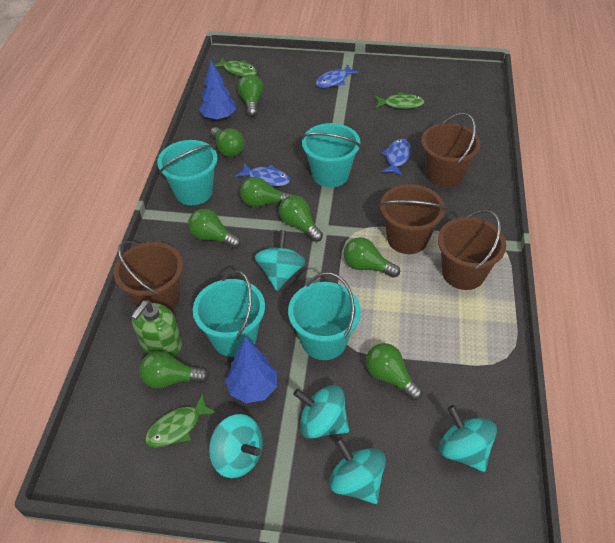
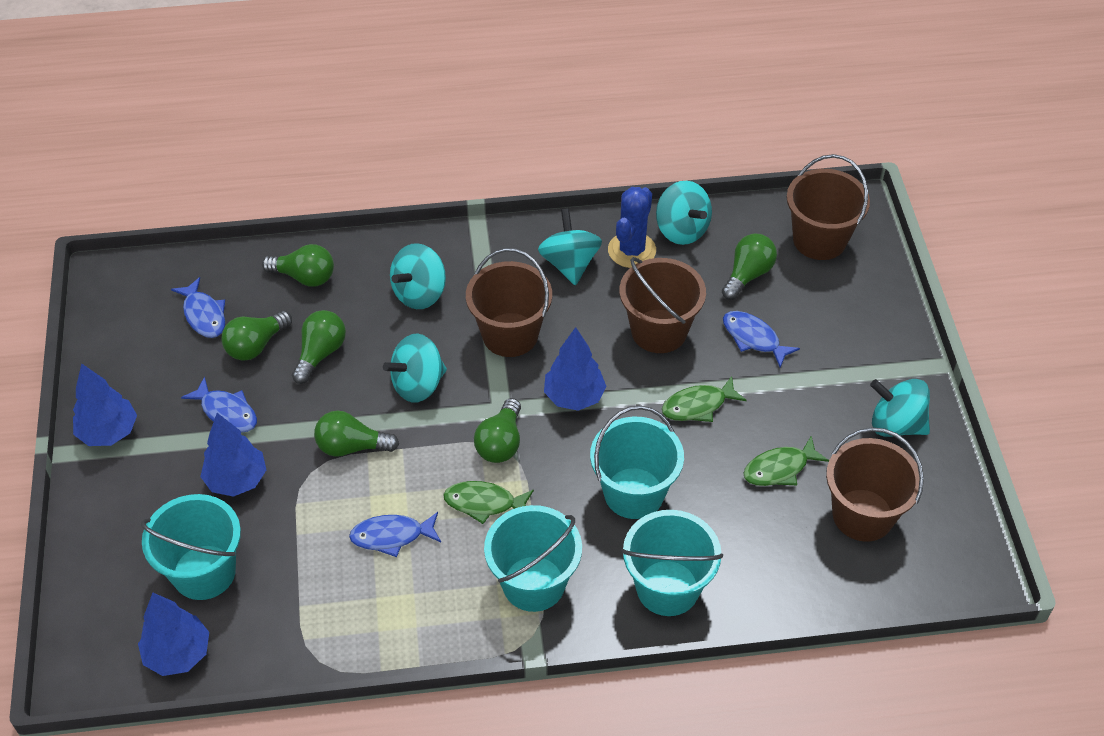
blue cactus: none = 0 -> [608,187,656,268] = 1
blue fish: [235,163,290,187] [316,64,359,88] [381,139,411,176] = 3 -> [171,277,225,338] [181,377,257,433] [349,512,441,557] [723,311,800,368] = 4
blue tree: [199,60,236,120] [225,337,277,403] = 2 -> [73,363,137,446] [138,593,209,676] [200,413,266,497] [544,327,607,411] = 4
green light bulb: [139,351,209,389] [188,209,241,249] [210,127,245,157] [237,74,263,117] [240,177,293,207] [279,195,323,242] [344,237,400,278] [366,343,423,401] = 8 -> [221,311,292,361] [262,244,334,287] [292,310,346,384] [314,410,399,457] [474,398,521,463] [722,234,777,300] = 6
green soap dispenser: [132,300,182,357] = 1 -> none = 0

